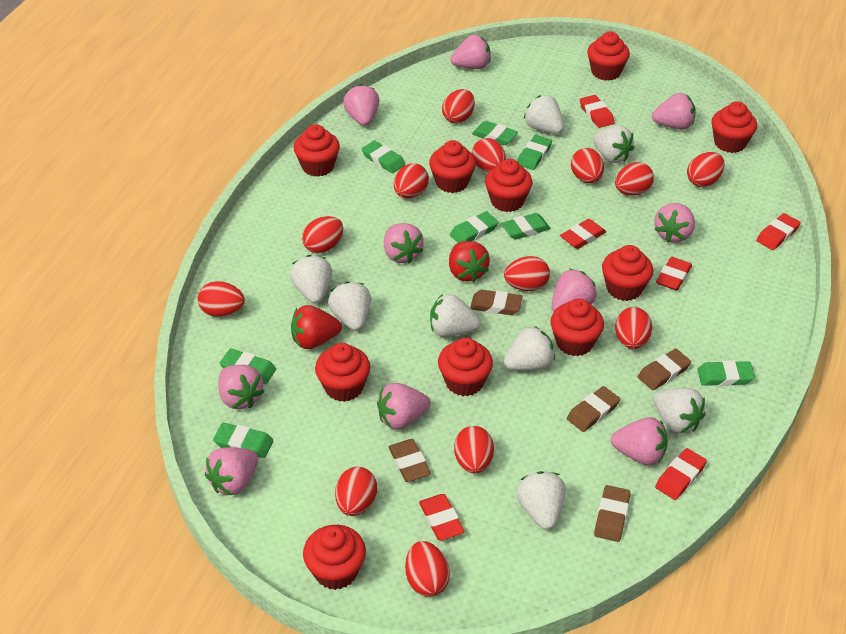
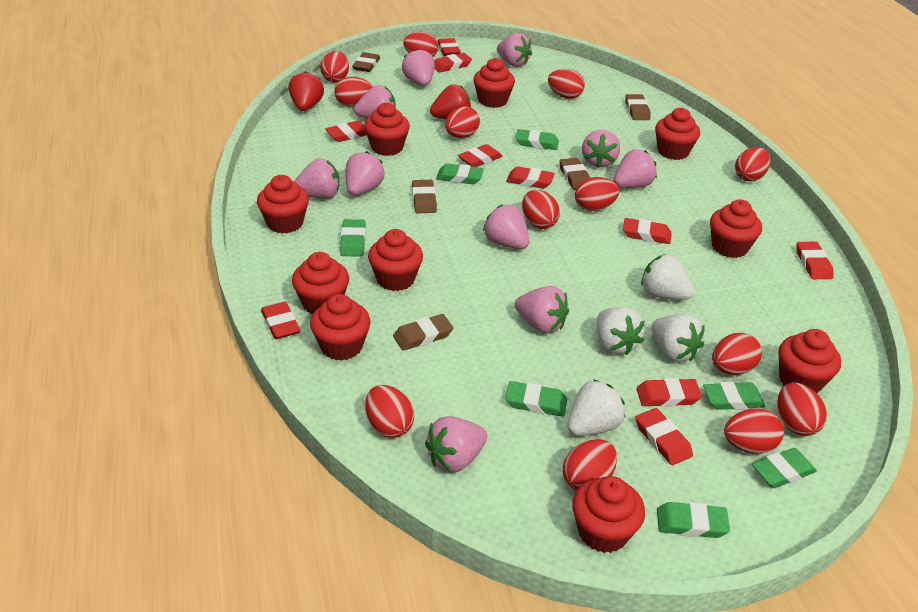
green eraser: [213,423,273,458] [220,348,276,384] [362,140,405,173] [450,211,499,243] [472,121,518,145] [501,213,551,240] [517,135,552,170] [697,360,755,386] = 8 -> [340,219,366,256] [436,163,484,184] [505,381,567,417] [515,129,559,150] [657,502,730,538] [703,382,766,410] [752,448,817,488] = 7
red eraser: [419,494,465,541] [560,219,606,249] [580,95,615,128] [655,448,707,500] [656,257,692,290] [756,213,801,250] = 6 -> [261,302,301,339] [325,121,367,142] [434,53,472,72] [438,38,461,56] [458,144,503,167] [506,166,555,188] [623,218,672,244] [636,408,693,465] [637,378,702,407] [797,242,833,279] = 10
white strawberry: [290,255,332,303] [328,281,371,331] [430,294,481,337] [503,326,555,371] [516,471,566,530] [524,95,564,134] [593,126,634,163] [654,388,706,434] = 8 -> [567,379,625,436] [597,307,645,355] [641,254,694,300] [651,314,705,362] = 4

